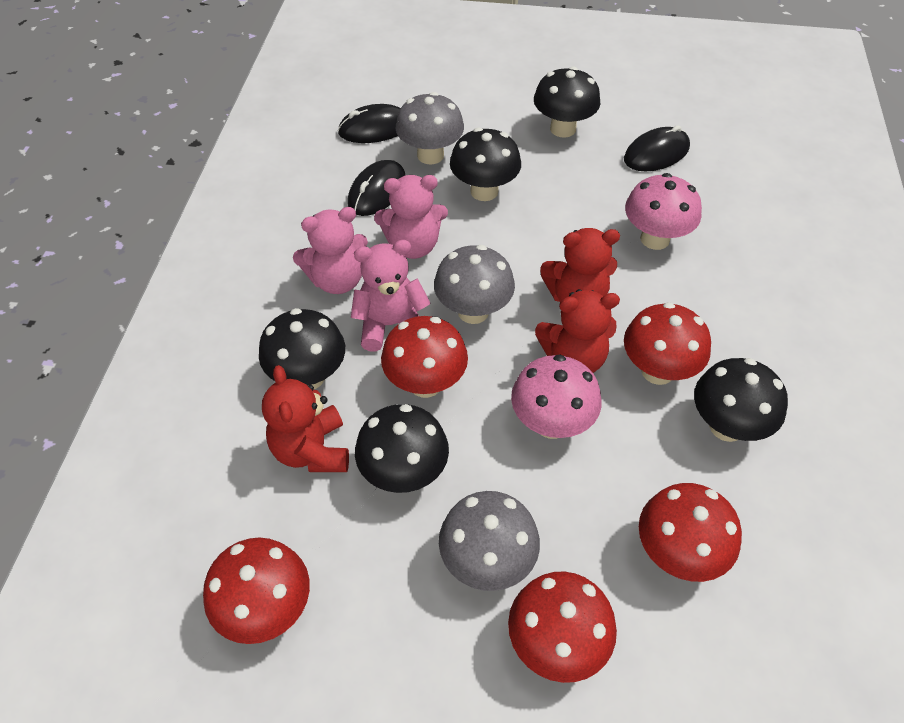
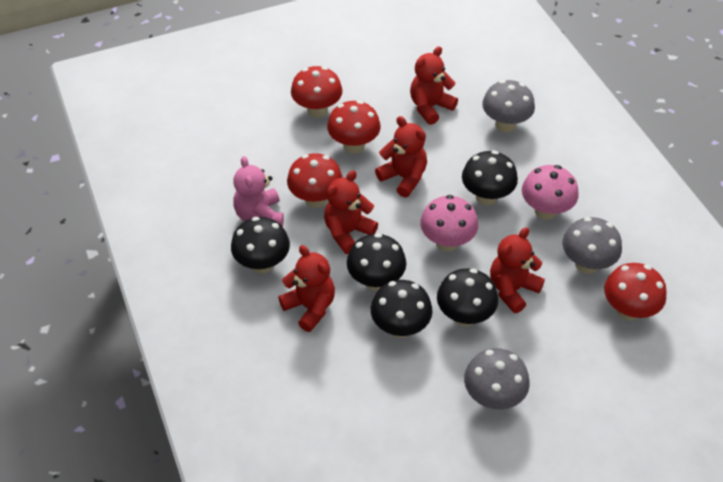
black mouse: [338,104,400,143] [348,160,406,216] [624,125,690,171] = 3 -> none = 0
pink teddy bear: [293,207,368,294] [351,240,431,352] [374,175,448,259] = 3 -> [233,156,284,227] = 1
red mushroom: [203,537,310,644] [381,316,468,398] [508,572,617,683] [624,302,711,385] [639,483,742,582] = 5 -> [287,153,343,208] [291,66,342,118] [327,100,381,154] [604,263,667,321] = 4
red teddy bear: [262,365,349,472] [535,289,620,373] [540,228,620,302] = 3 -> [278,245,335,332] [324,170,378,254] [375,116,427,198] [410,46,458,125] [490,227,545,313] = 5

